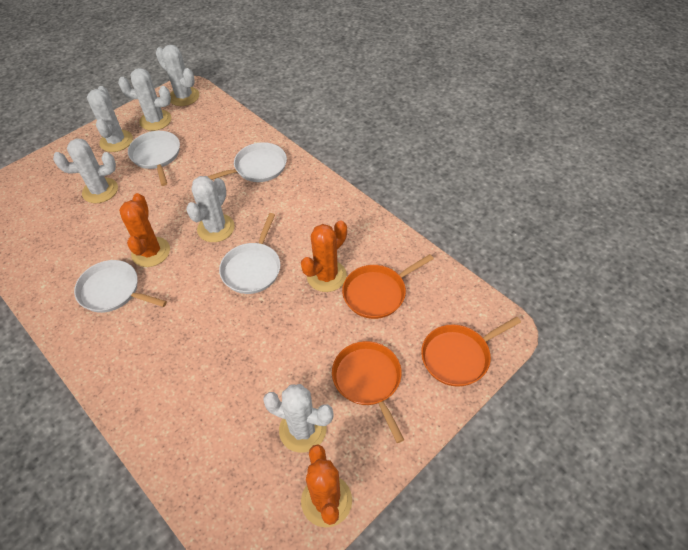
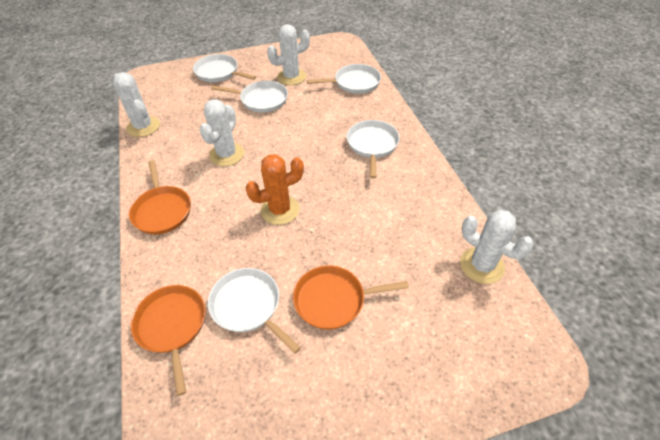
orange cactus: [119,193,170,267] [301,220,347,292] [301,444,352,528] = 3 -> [246,154,304,225] = 1
white cactus: [53,138,118,203] [87,86,133,152] [118,68,172,131] [156,45,199,106] [186,176,235,242] [263,384,334,453] = 6 -> [113,72,160,137] [200,99,244,166] [267,24,310,85] [460,210,534,284] = 4
white pan: [74,260,167,313] [128,131,180,186] [207,142,287,182] [219,213,280,294] = 4 -> [193,54,256,82] [208,268,301,354] [211,81,288,113] [307,64,381,94] [347,120,400,179] = 5

